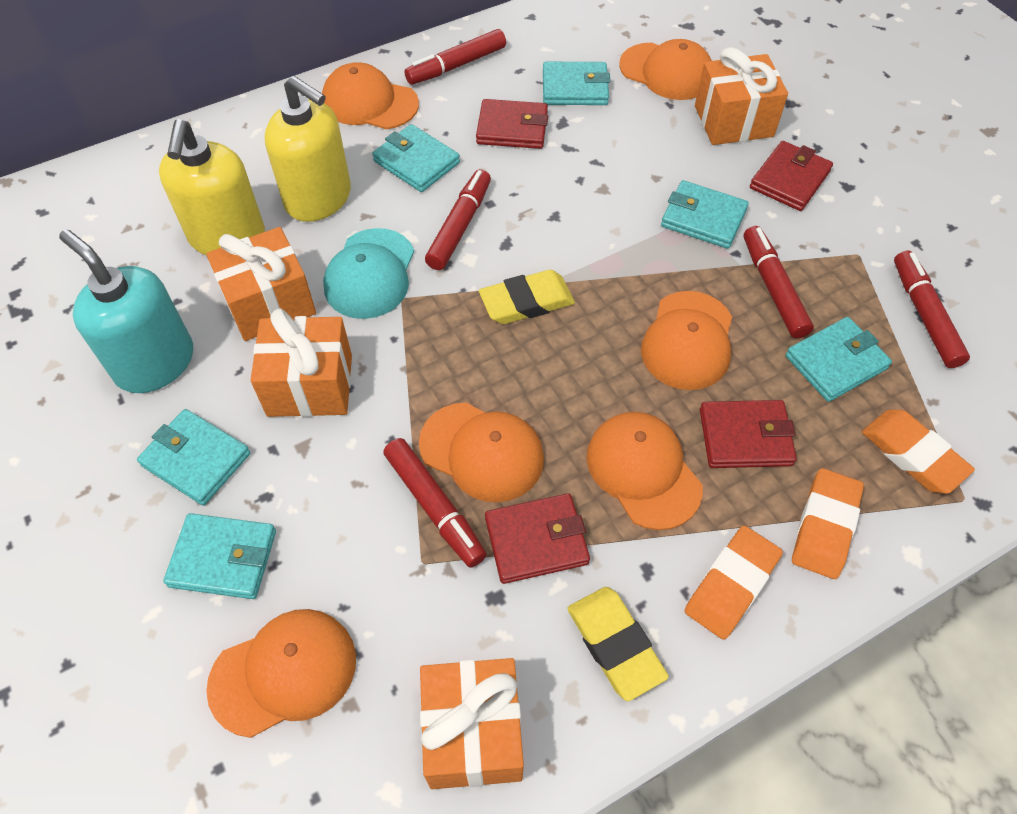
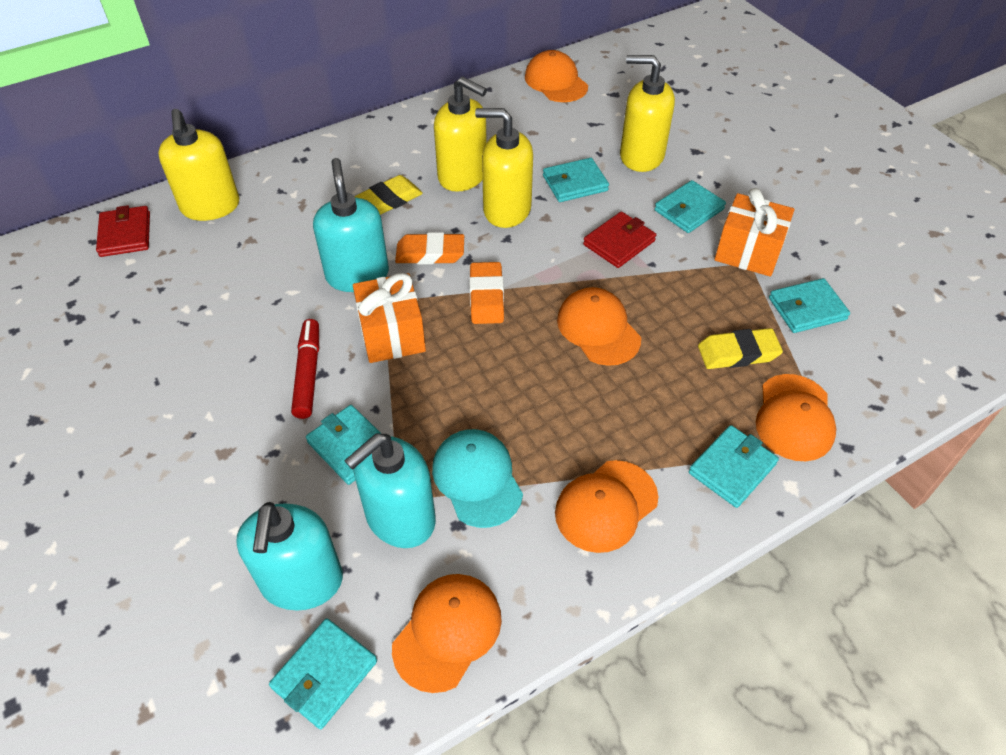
orange cap: [206,609,356,738] [322,62,419,129] [419,402,544,503] [586,412,703,530] [619,39,712,100] [641,291,732,390] = 6 -> [392,574,502,693] [525,50,588,102] [555,460,658,553] [557,287,641,366] [756,374,836,461] = 5
orange eraser: [685,526,783,640] [792,468,864,579] [862,410,975,494] = 3 -> [395,232,464,264] [469,262,504,324] = 2
orange gift: [206,227,316,341] [250,309,352,417] [420,658,524,789] [695,47,788,145] = 4 -> [353,273,426,363] [715,188,794,277] = 2
red marker: [383,438,487,568] [404,29,506,85] [425,169,491,270] [744,226,814,338] [894,250,970,368] = 5 -> [291,319,319,419] = 1
red wallet: [476,99,548,149] [485,493,590,584] [700,400,797,468] [750,141,833,211] = 4 -> [96,205,150,257] [583,212,656,268] = 2
turquoise soap dispenser: [59,229,193,393] = 1 -> [236,502,343,611] [313,158,389,292] [344,434,436,548] = 3
yellow soap dispenser: [159,119,265,256] [264,76,351,222] = 2 -> [158,109,240,221] [434,76,487,192] [475,108,533,228] [620,55,675,172] = 4

